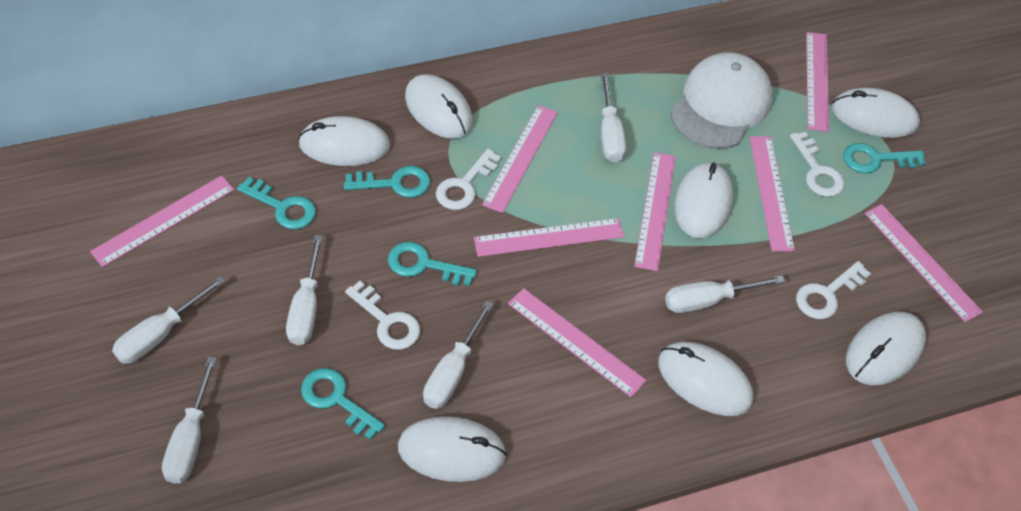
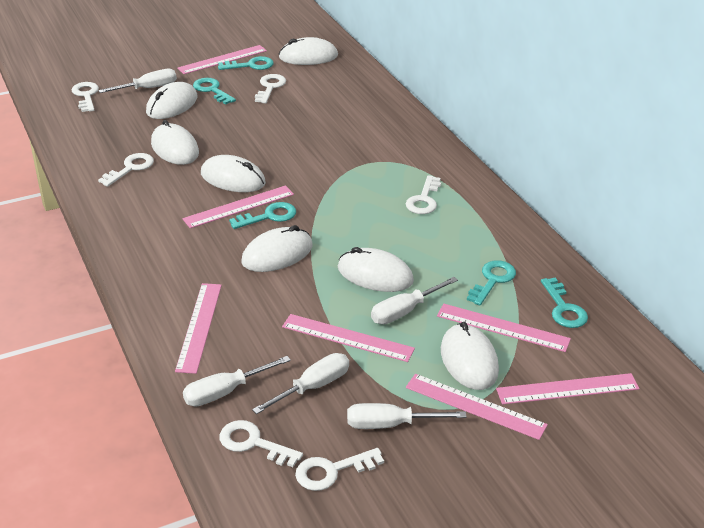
pink ruler: [90,175,234,267] [474,218,624,257] [482,105,558,213] [508,288,647,397] [634,152,676,271] [750,136,795,251] [806,32,829,132] [865,204,983,322] = 8 -> [175,283,222,374] [177,45,267,74] [182,185,294,228] [282,314,415,362] [406,374,548,440] [437,304,571,352] [496,373,639,405] = 7
white cap: [670,52,773,149] = 1 -> none = 0
white key: [345,281,421,350] [436,149,501,210] [790,132,845,197] [796,261,871,319] = 4 -> [72,82,99,112] [98,153,154,187] [220,420,303,467] [255,74,286,103] [295,448,384,491] [406,175,441,214] = 6
white screwdriver: [112,276,226,364] [162,357,217,484] [286,235,323,345] [423,300,494,409] [601,73,626,162] [665,275,786,313] = 6 -> [98,69,177,93] [183,356,291,407] [252,353,349,414] [347,403,467,429] [371,277,458,324] = 5

